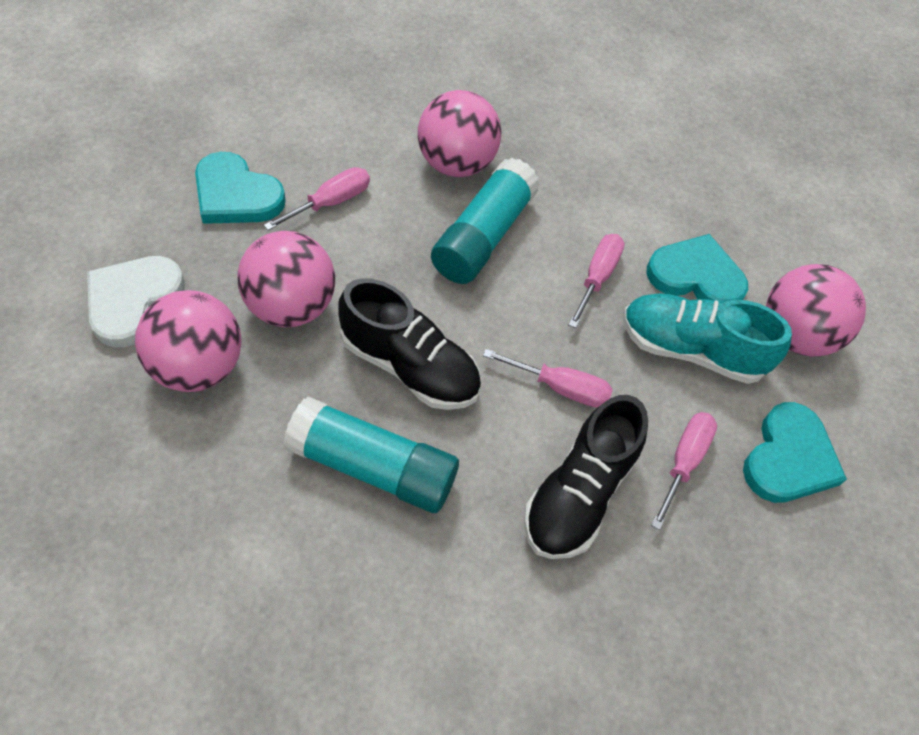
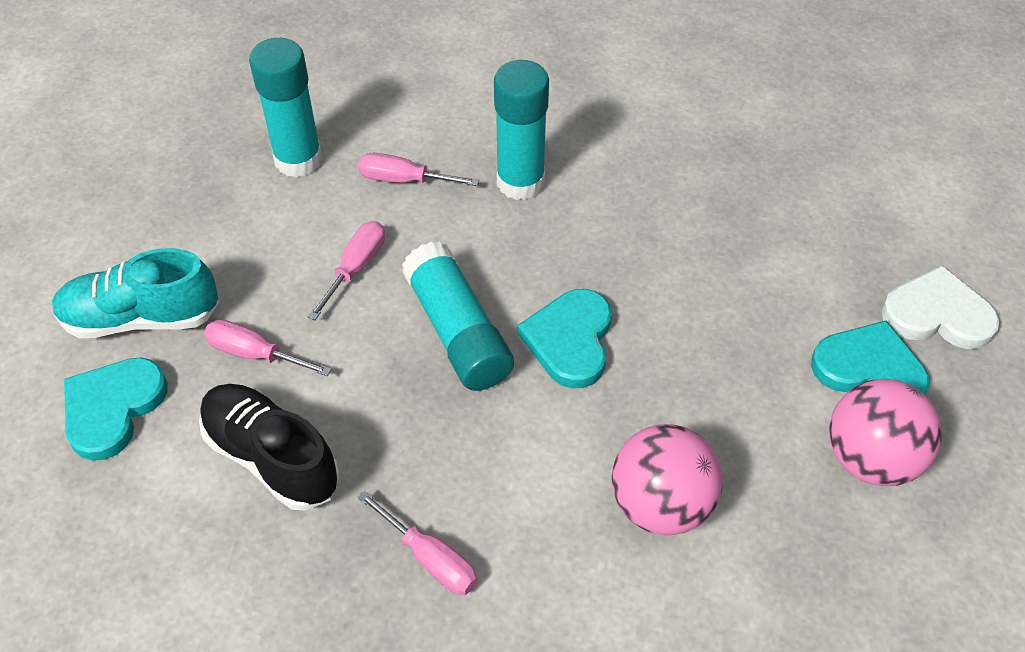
black shoe: [338,278,481,410] [524,395,648,559] = 2 -> [199,384,339,510] = 1
pink ball: [135,290,242,392] [237,231,335,327] [418,90,502,177] [766,264,866,357] = 4 -> [611,424,723,536] [829,379,942,486] = 2
turquoise glue stick: [283,397,459,513] [431,157,540,284] = 2 -> [249,38,323,178] [402,241,514,391] [494,60,549,200] = 3

